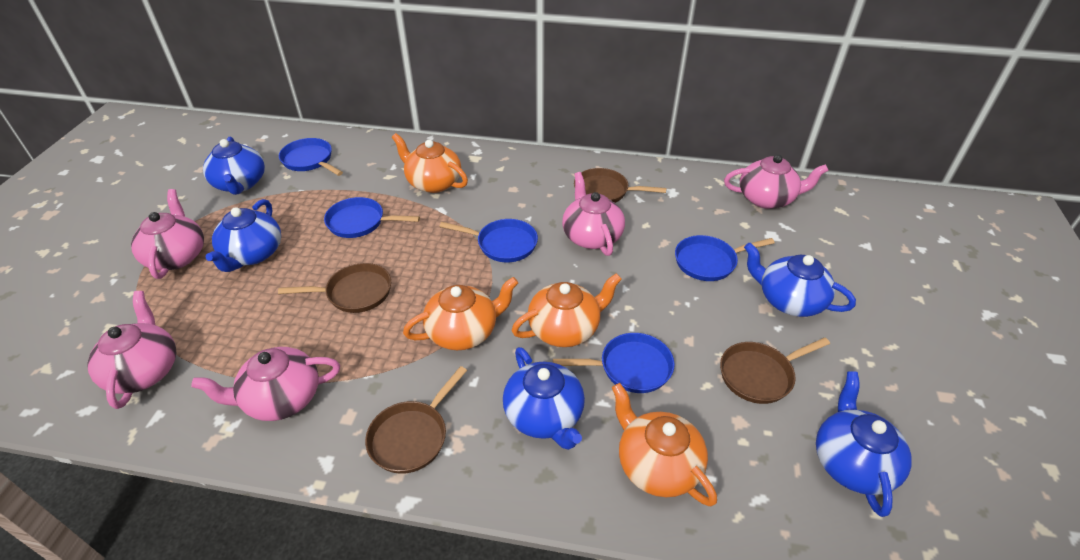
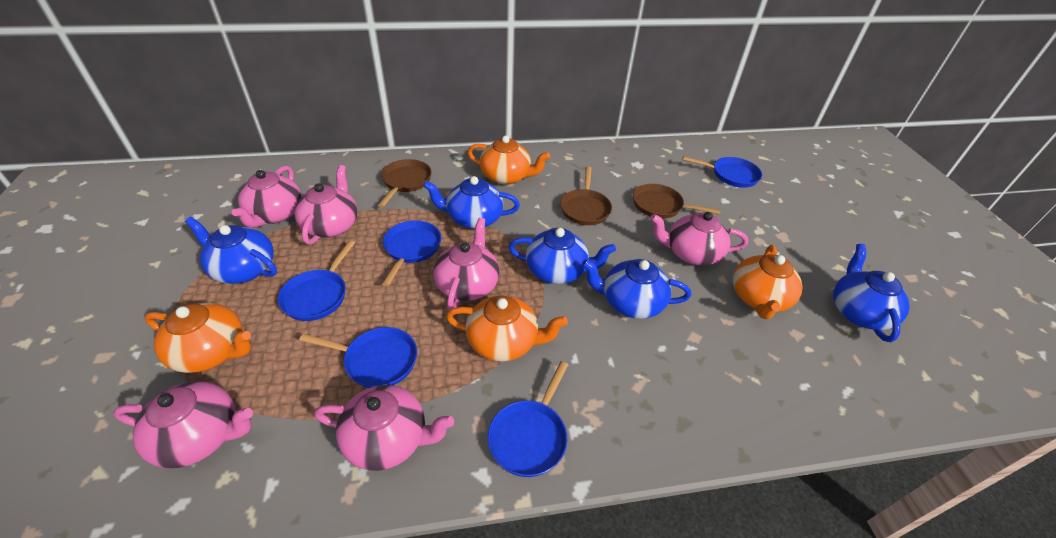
brown pan: [278,263,391,313] [365,366,467,474] [574,168,666,203] [720,338,830,404] = 4 -> [378,159,432,207] [560,167,612,225] [633,184,721,219] = 3
pink teapot: [87,291,176,409] [131,189,204,279] [191,347,340,421] [562,172,625,256] [724,154,828,209] = 5 -> [113,381,253,468] [232,166,302,228] [294,165,358,244] [314,385,454,471] [433,218,499,310] [650,212,748,266] = 6

